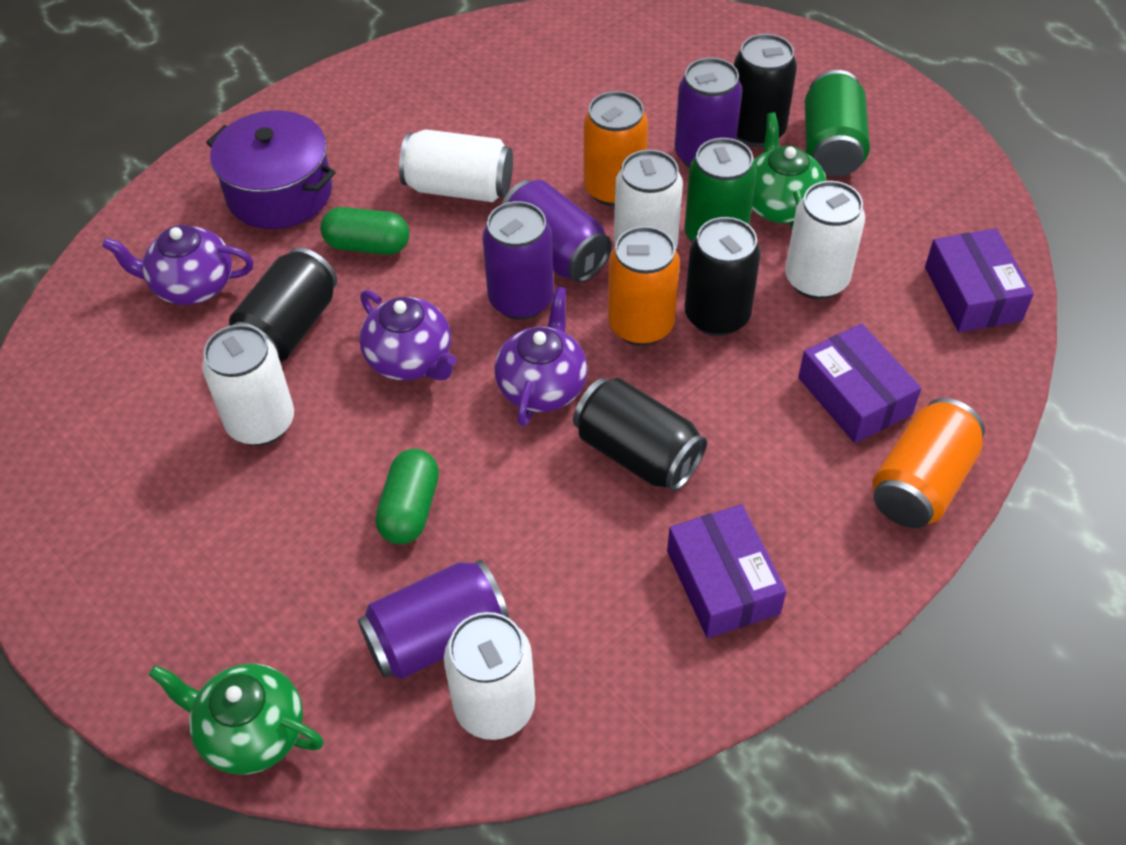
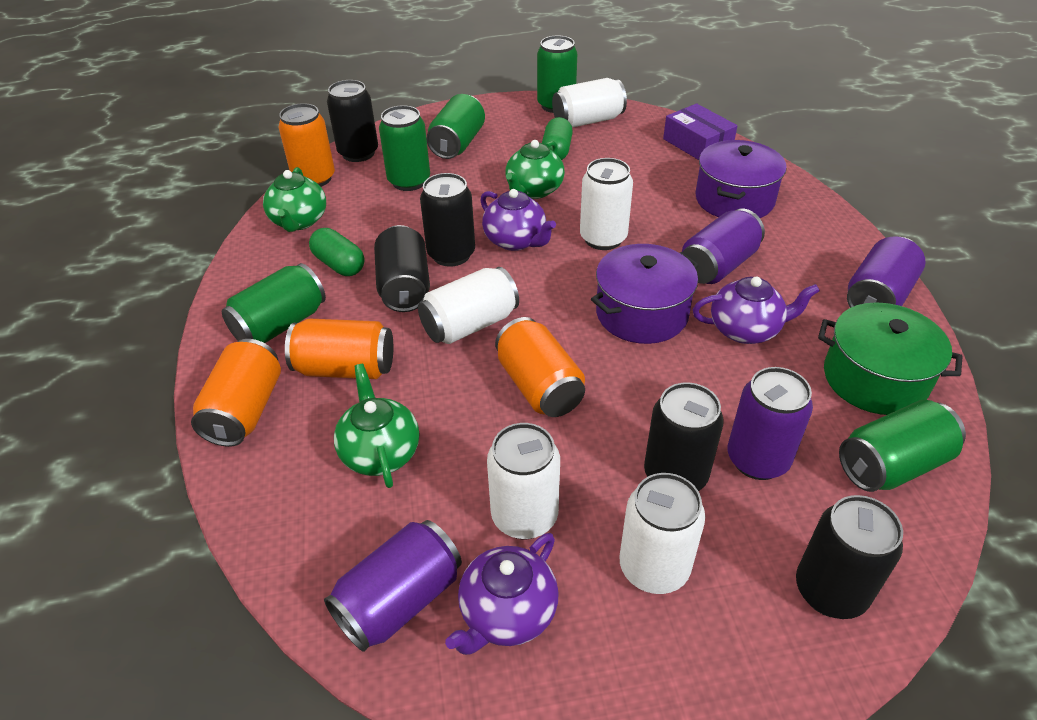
black can: [229,247,337,362] [573,378,707,491] [685,217,761,336] [734,34,797,147] = 4 -> [327,80,378,162] [374,225,430,312] [420,173,475,267] [644,382,724,491] [796,495,903,619] = 5
green can: [684,138,757,242] [805,70,870,177] = 2 -> [222,263,326,343] [379,105,430,191] [426,94,485,159] [537,36,577,113] [839,400,966,492] = 5
green pot: none = 0 -> [818,302,963,415] = 1
green teapot: [149,664,324,774] [752,112,827,228] = 2 -> [263,167,326,232] [334,364,419,488] [505,140,565,199] = 3
orange can: [583,91,648,206] [608,226,680,346] [872,398,985,528] = 3 -> [191,339,281,447] [279,103,335,187] [285,319,393,379] [495,317,585,417] = 4
purple box: [667,504,787,638] [798,323,922,443] [925,228,1034,332] = 3 -> [663,104,737,160] = 1
purple pot: [206,111,336,229] = 1 -> [591,244,699,344] [696,140,787,218] = 2

